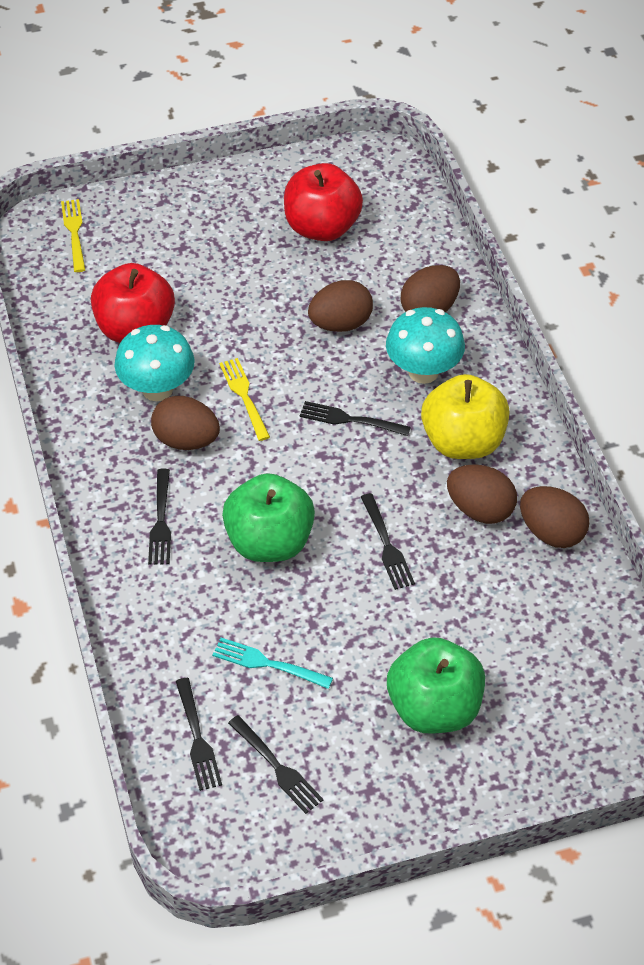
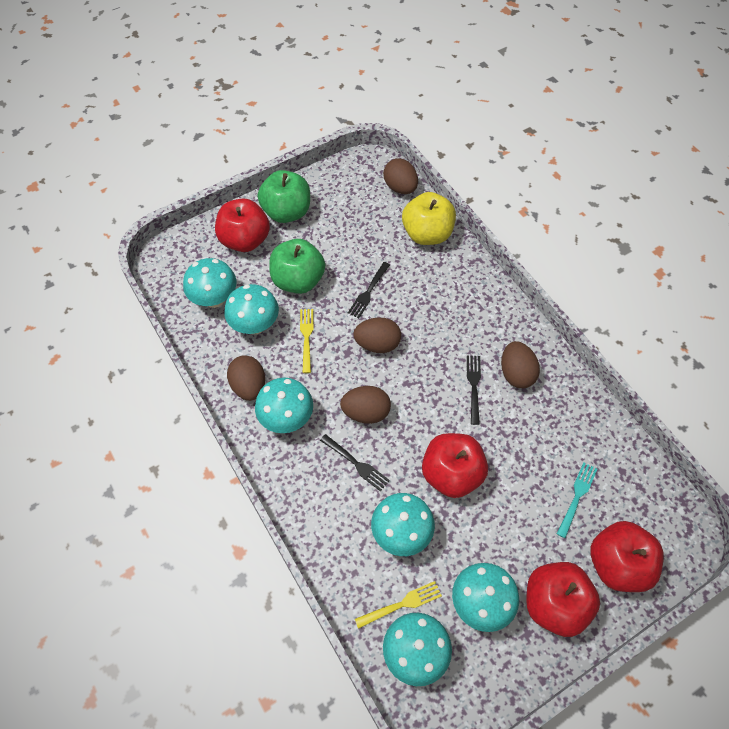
black fork: [148,469,171,565] [176,678,222,791] [228,715,324,814] [300,401,411,436] [361,493,415,590] = 5 -> [320,434,390,492] [348,262,390,318] [467,355,481,425] = 3
red apple: [91,263,175,343] [284,163,363,241] = 2 -> [215,198,270,252] [422,433,488,498] [526,562,600,637] [590,521,664,592] = 4
turquoise mushroom: [115,325,195,401] [386,307,465,384] = 2 -> [183,258,237,308] [224,284,279,334] [255,378,313,433] [371,493,435,556] [383,613,452,686] [452,563,519,632] = 6

